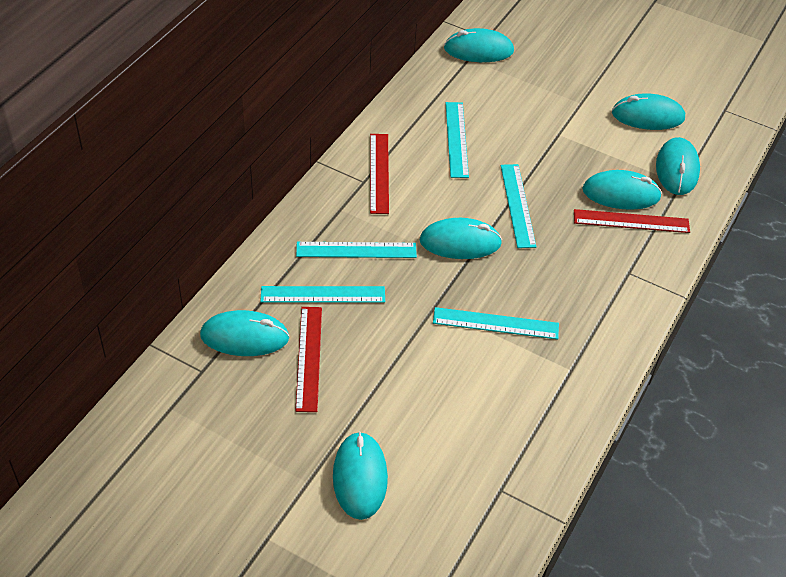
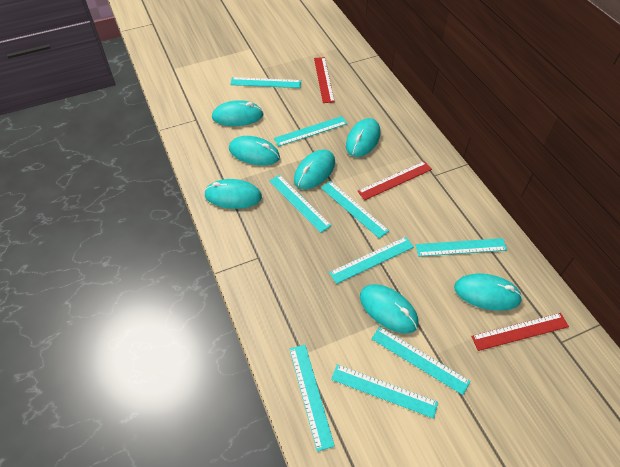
turquoise ruler: [260,286,385,303] [296,242,417,258] [433,307,559,339] [446,102,469,178] [501,164,536,248] = 5 -> [230,77,301,88] [269,175,331,233] [274,116,347,147] [290,345,335,451] [321,181,389,239] [329,237,414,284] [331,364,438,419] [371,327,471,395] [416,238,507,257] = 9

